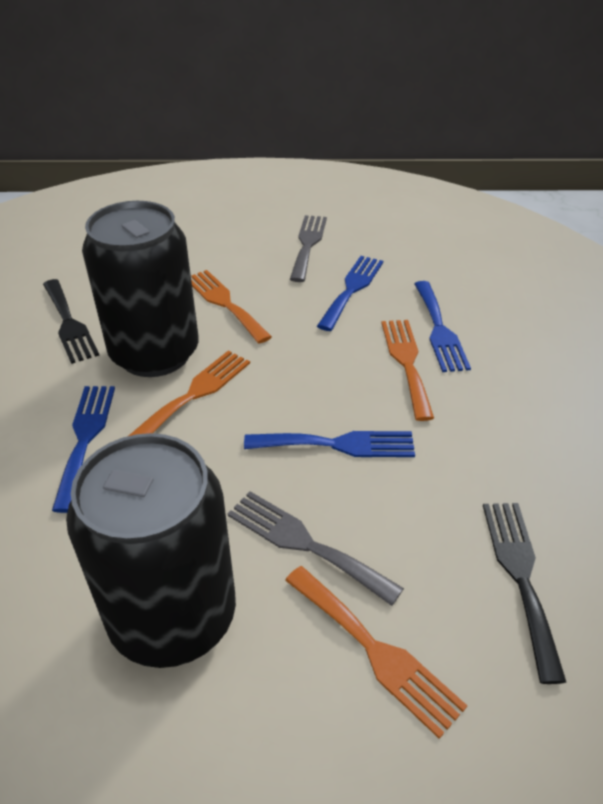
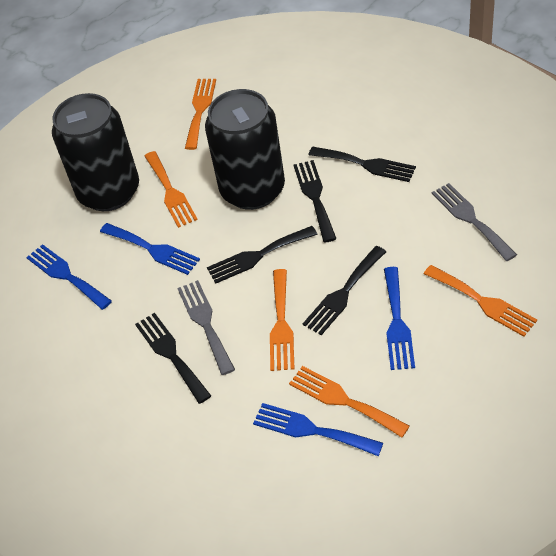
black fork: [43,279,99,364] [483,503,566,684] = 2 -> [135,313,211,404] [207,226,317,284] [294,160,336,242] [303,246,386,335] [309,146,416,182] = 5
orange fork: [129,351,250,436] [191,270,272,344] [285,566,467,739] [381,320,434,421] = 4 -> [145,151,198,228] [185,79,216,150] [270,269,294,371] [289,366,410,437] [424,265,537,337] = 5

